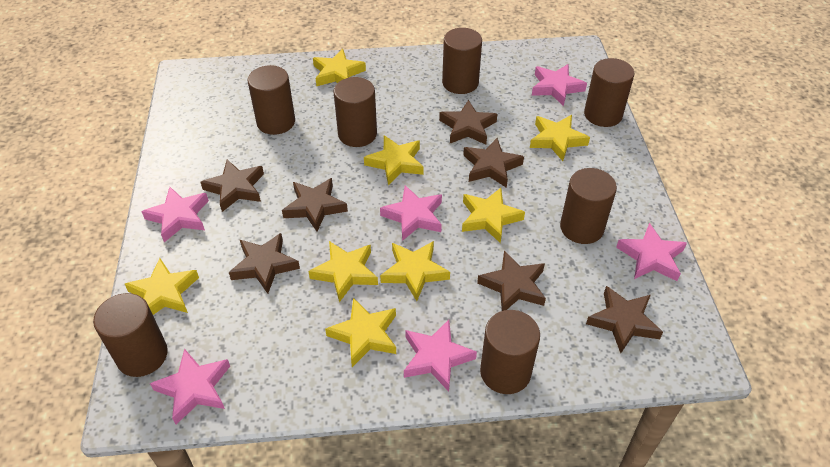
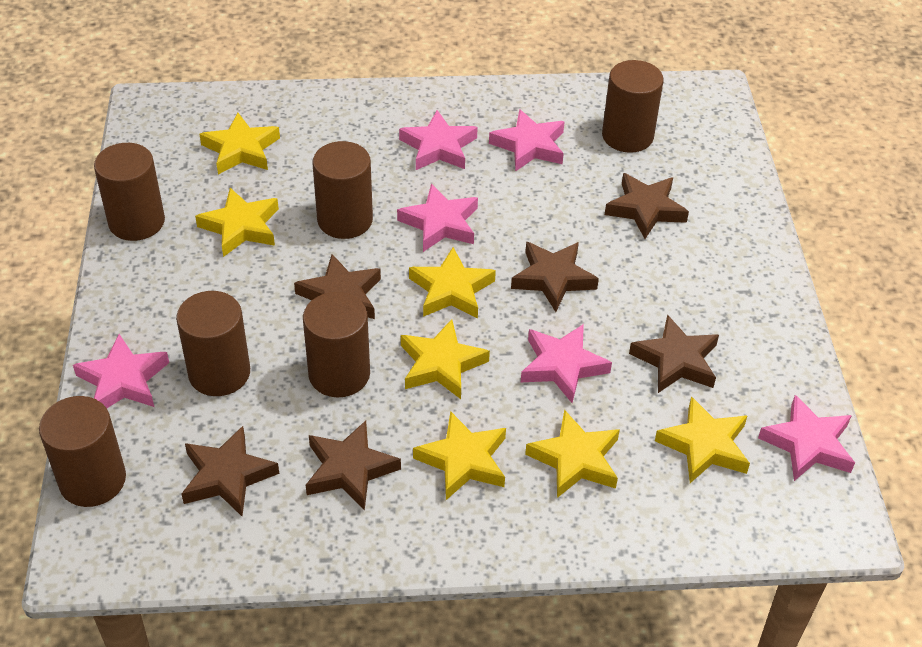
brown cylinder: [93,293,168,377] [248,65,295,135] [333,77,377,147] [442,28,482,94] [480,310,540,394] [560,168,617,244] [584,58,634,127] = 7 -> [39,396,126,507] [94,143,165,241] [176,291,250,396] [303,292,370,397] [312,141,373,239] [602,60,663,153] = 6
brown star: [201,160,264,212] [229,233,300,294] [282,178,348,232] [439,100,497,144] [463,138,524,188] [477,251,546,311] [586,286,663,353] = 7 -> [181,426,279,516] [294,254,381,319] [306,420,401,511] [511,242,599,312] [605,173,689,239] [629,315,719,393] = 6
yellow star: [125,258,199,315] [308,241,378,302] [313,49,366,86] [325,298,396,367] [364,135,423,185] [380,241,450,301] [462,188,525,243] [530,115,590,161] = 8 -> [195,188,279,257] [199,113,280,174] [401,319,490,399] [409,247,496,319] [413,411,506,500] [525,410,620,498] [655,396,750,483] = 7

